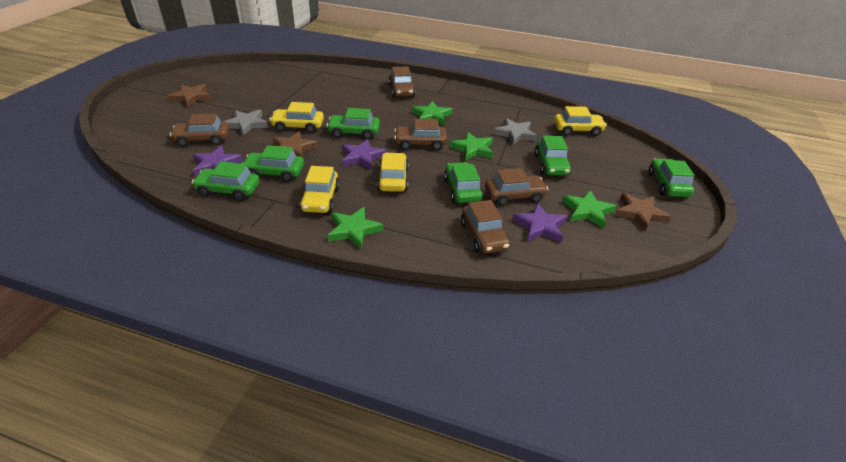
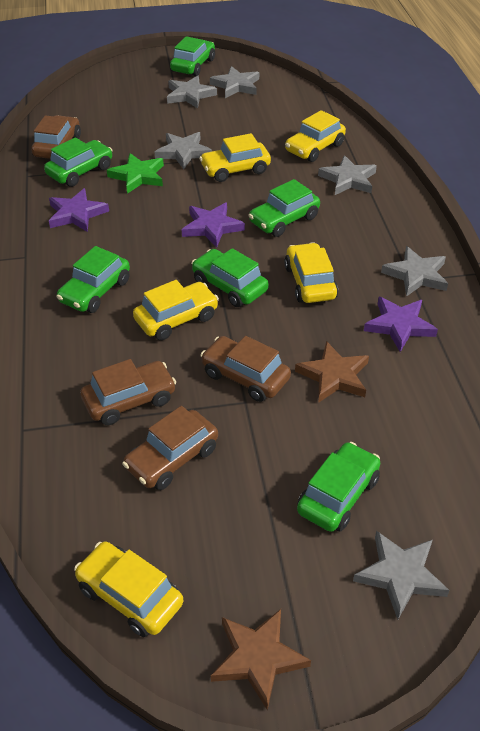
brown car: [170,113,230,147] [389,66,416,98] [394,119,447,150] [461,200,510,254] [485,168,548,206] = 5 -> [31,115,81,159] [80,359,176,425] [122,406,218,490] [201,336,291,402] = 4
brown star: [168,84,212,107] [273,131,318,157] [615,193,671,231] = 3 -> [211,609,311,710] [295,341,369,403] = 2
green star: [327,207,384,249] [412,101,453,125] [450,132,493,161] [562,190,616,228] = 4 -> [107,153,164,194] = 1
grey star: [223,110,268,136] [493,118,537,145] = 2 -> [155,132,212,169] [167,75,217,108] [210,66,259,98] [318,155,377,195] [353,531,450,620] [381,246,448,297] = 6
yellow car: [270,102,324,133] [299,166,340,213] [377,153,409,192] [554,106,607,136] = 4 -> [74,542,183,637] [133,280,219,340] [199,133,271,182] [284,242,338,303] [285,110,346,162] = 5

